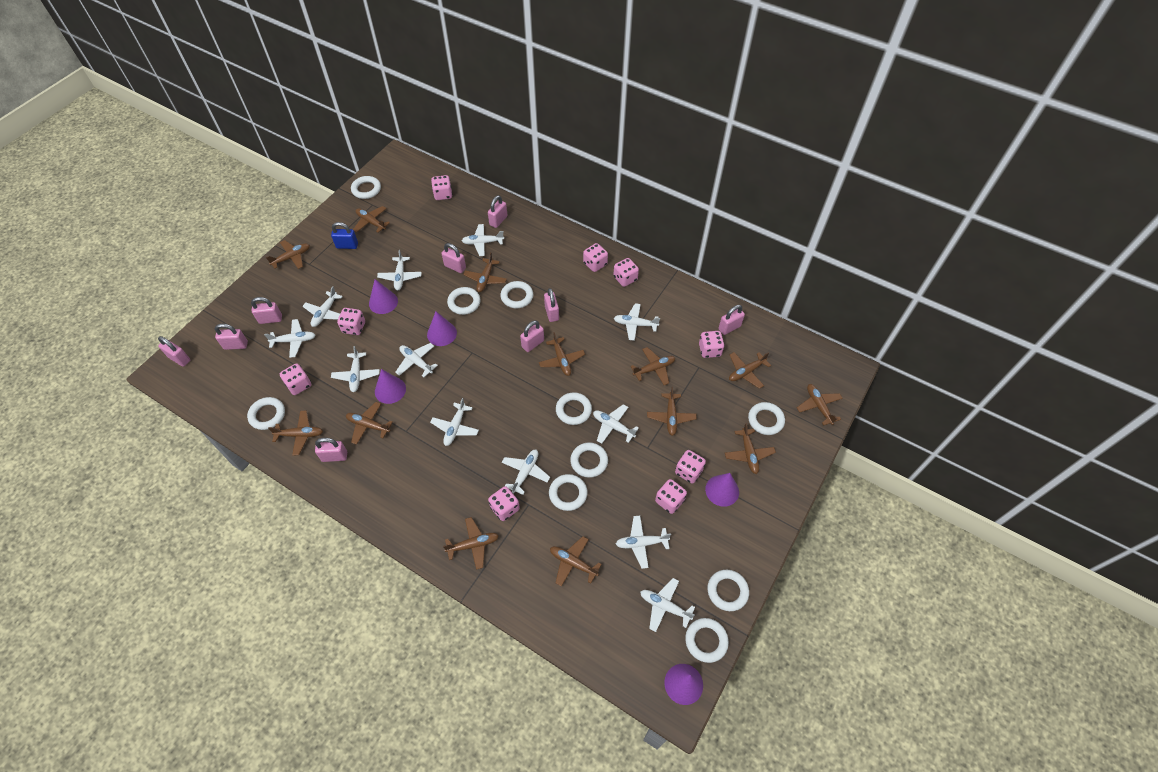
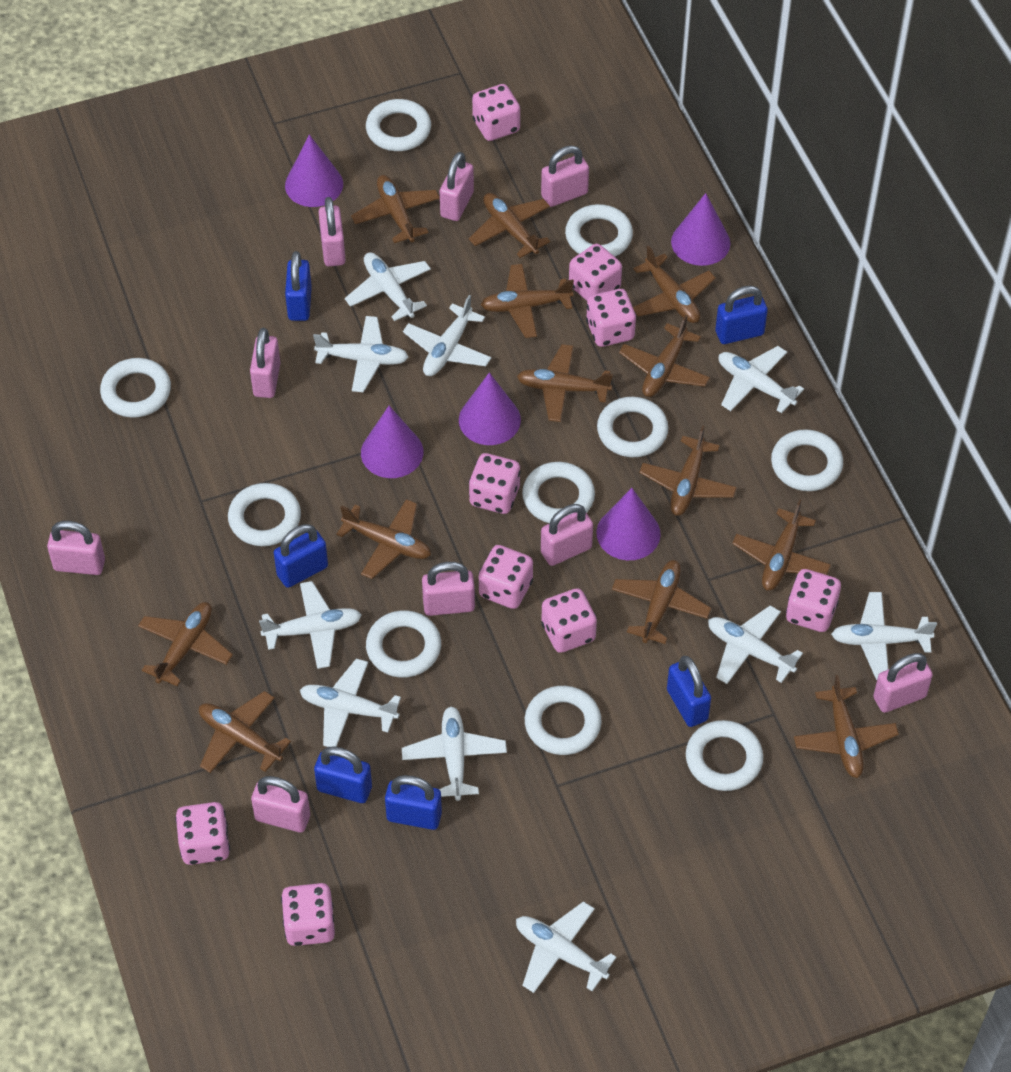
blue padlock: [331,222,358,249] = 1 -> [274,524,328,588] [285,251,312,321] [314,746,372,803] [385,775,442,830] [667,656,711,727] [715,286,768,344] = 6
white plane: [264,319,315,358] [302,286,343,327] [331,346,380,392] [377,250,422,290] [395,343,438,377] [430,398,479,446] [462,224,504,256] [502,450,550,495] [593,404,639,444] [614,303,660,341] [616,516,671,569] [640,578,695,632] = 12 -> [259,581,361,669] [300,659,401,747] [313,316,409,392] [345,252,431,321] [402,707,507,801] [403,295,491,376] [516,901,617,993] [708,605,803,684] [719,346,804,413] [831,592,937,680] = 10

